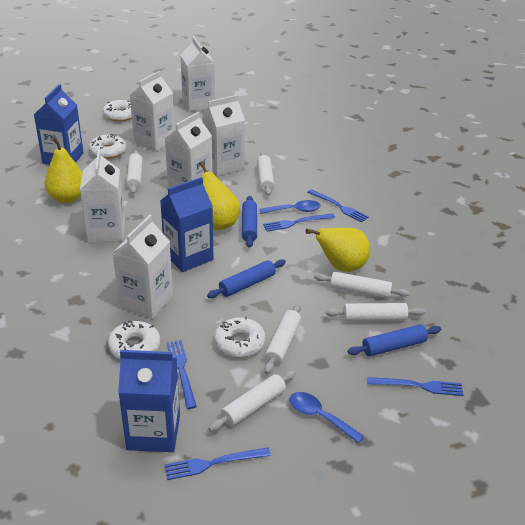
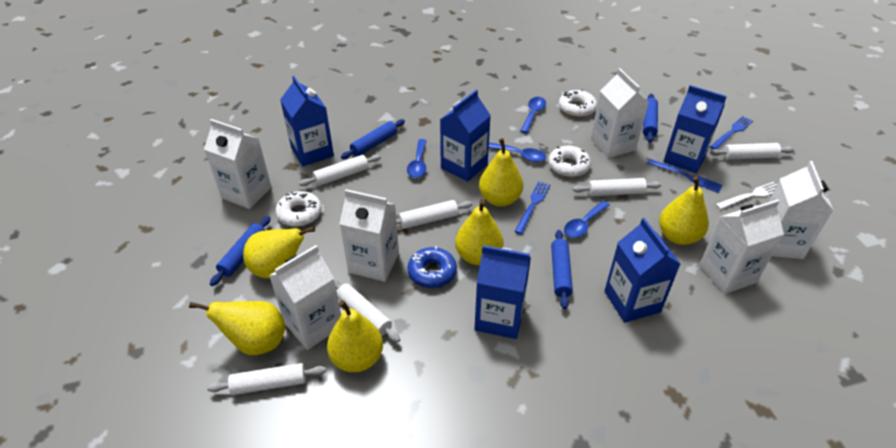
blue carton: [34,84,84,165] [118,350,180,452] [160,177,213,272] = 3 -> [280,76,334,166] [440,90,491,182] [475,245,531,339] [604,218,680,323] [663,85,727,173] = 5
blue donut: none = 0 -> [407,246,457,288] = 1
blue fork: [164,447,271,480] [166,340,197,409] [263,213,335,232] [307,189,369,222] [367,377,463,396] = 5 -> [514,181,550,235] [647,159,723,193] [710,116,753,149] = 3
blue rolling pin: [207,259,286,298] [242,196,257,248] [348,324,441,356] = 3 -> [210,216,271,286] [341,119,405,159] [551,230,573,309] [643,94,658,143] = 4
blue spoon: [259,200,321,214] [290,392,364,443] = 2 -> [407,139,427,178] [489,142,546,162] [520,97,546,133] [564,201,610,238] = 4
white donut: [89,134,126,159] [103,100,132,122] [108,320,160,359] [214,316,266,357] = 4 -> [275,191,322,227] [548,146,591,177] [559,89,597,117] = 3
white fork: none = 0 -> [715,182,777,210] = 1
yellow pear: [44,137,82,203] [199,161,240,230] [306,228,370,272] = 3 -> [189,301,285,355] [243,226,315,279] [327,300,383,372] [455,199,503,265] [479,138,523,207] [659,176,709,245] = 6

